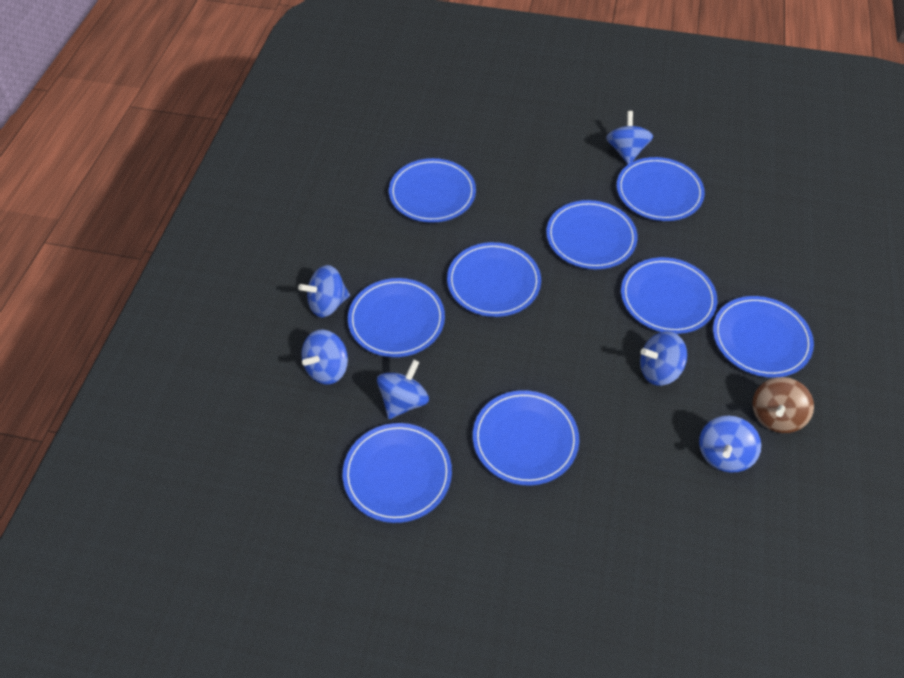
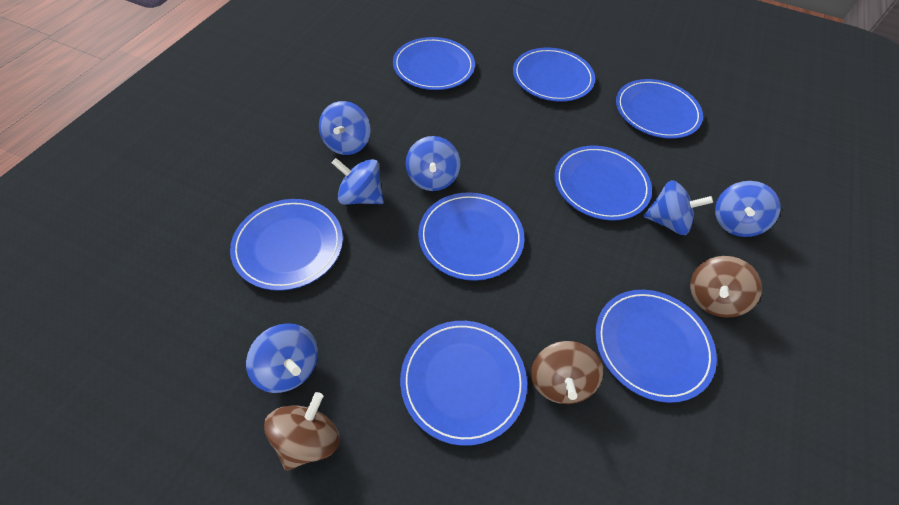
blue plate: [342,423,452,523] [348,278,445,357] [389,158,476,223] [447,242,541,317] [473,390,579,486] [546,200,638,269] [617,157,705,221] [621,257,717,334] [713,296,814,378] = 9 -> [230,199,343,291] [393,37,475,90] [400,321,527,446] [418,192,524,281] [513,48,595,102] [554,146,652,221] [595,290,717,403] [616,79,703,139] = 8
brown spinning top: [752,377,814,433] = 1 -> [264,392,340,471] [531,341,603,404] [690,256,762,318] = 3

